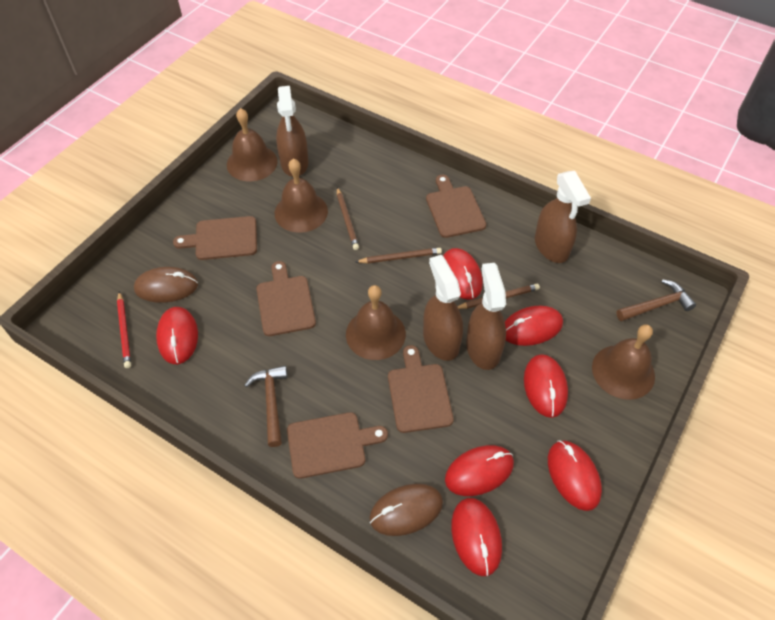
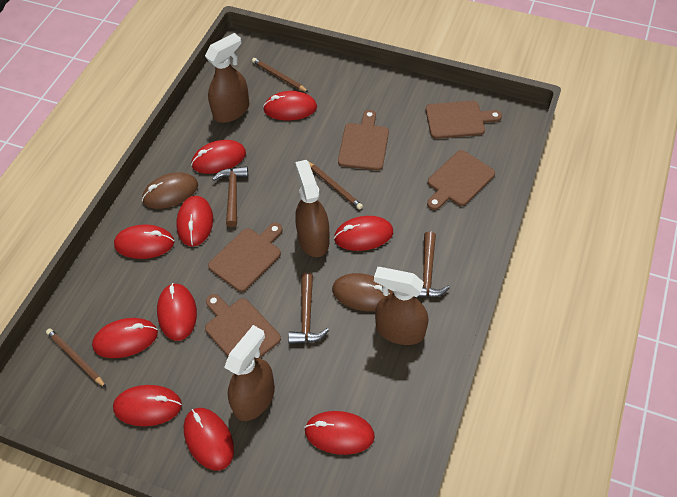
brown bell: [227,108,278,181] [275,158,328,233] [346,285,406,360] [592,325,655,400] = 4 -> none = 0
brown hammer: [245,366,288,447] [616,279,696,321] = 2 -> [212,166,248,227] [288,273,329,344] [417,231,450,297] = 3
red mouse: [156,307,198,364] [443,248,483,300] [445,445,514,496] [451,498,502,576] [505,306,563,346] [524,354,568,418] [548,440,602,511] = 7 -> [92,318,158,358] [113,385,182,426] [114,224,174,259] [157,283,197,341] [176,196,213,247] [184,408,234,470] [191,140,246,174] [263,91,317,120] [304,411,375,455] [334,216,393,251] = 10
red pencil: [117,291,131,368] = 1 -> none = 0

